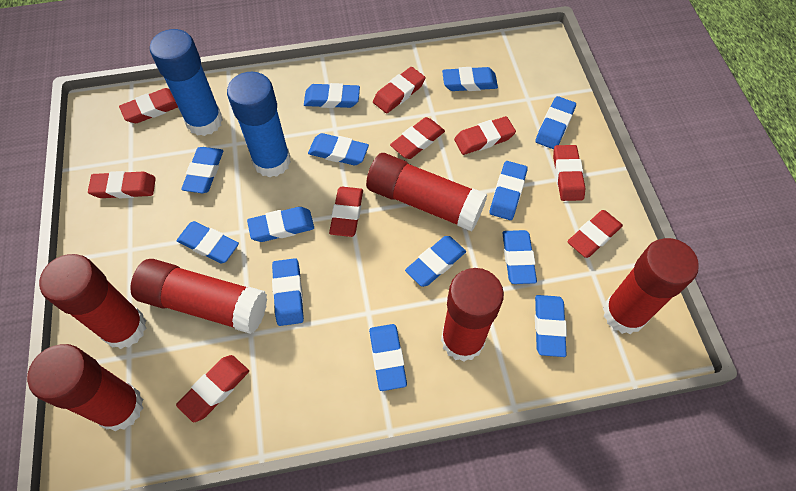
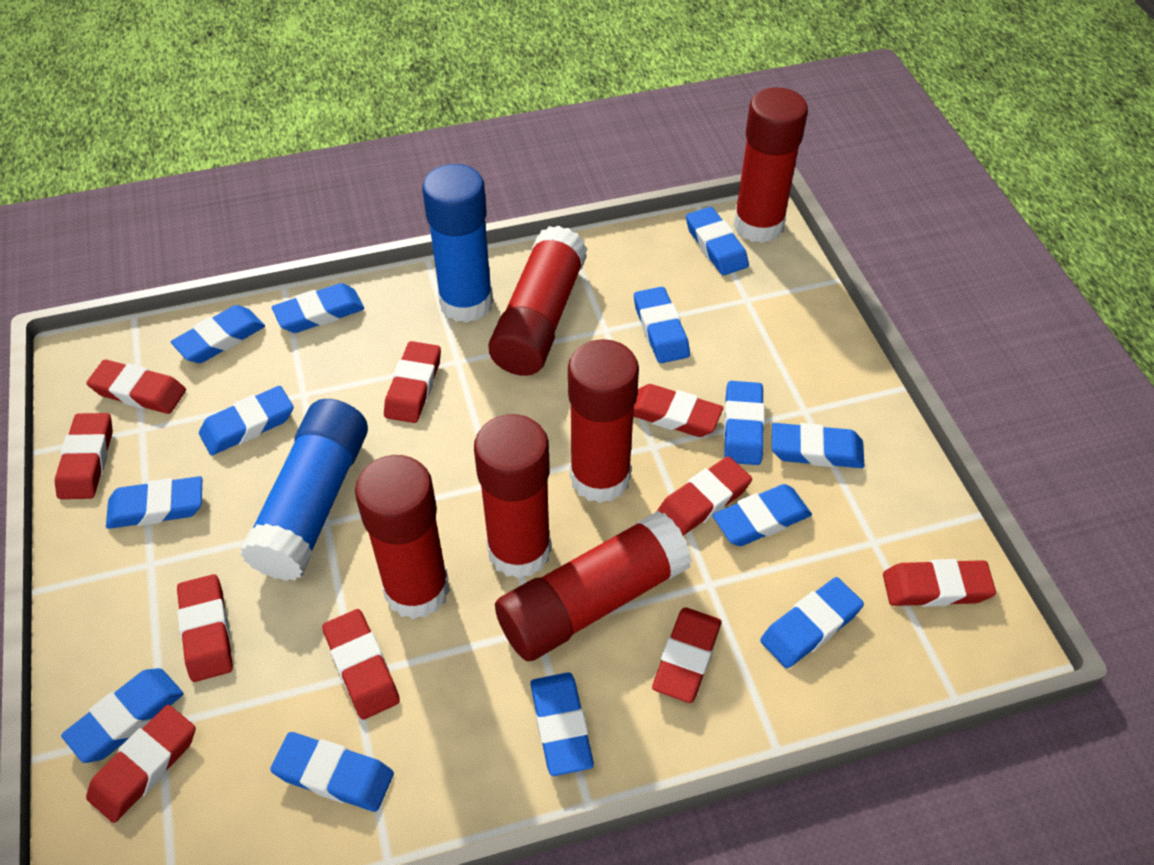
red eraser: [88,171,156,198] [119,88,178,123] [176,355,249,422] [329,187,363,237] [373,67,425,113] [390,117,445,159] [454,116,516,155] [553,145,586,201] [567,210,623,258] = 9 -> [55,413,113,499] [86,360,186,414] [86,705,196,823] [177,574,233,682] [322,609,400,720] [384,341,441,423] [633,384,723,437] [652,608,722,703] [657,456,752,536] [883,559,996,607] = 10

